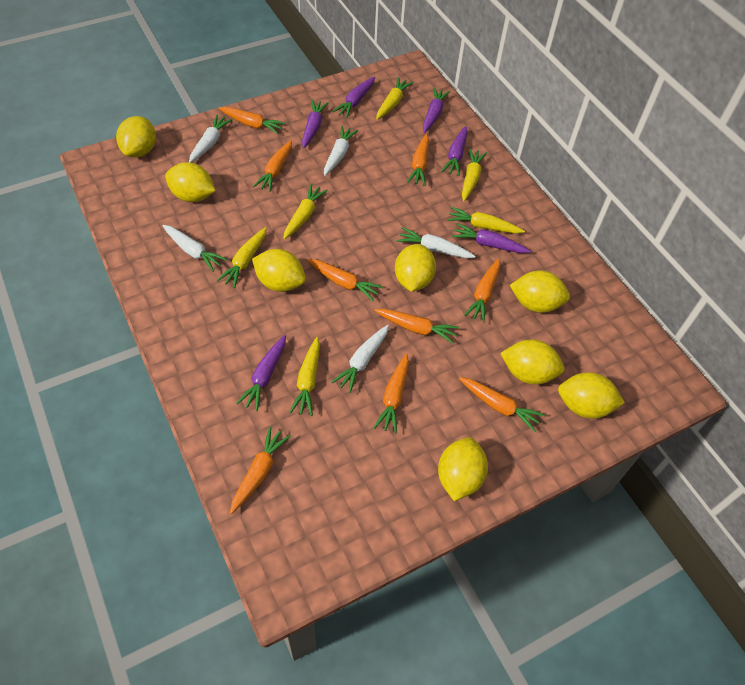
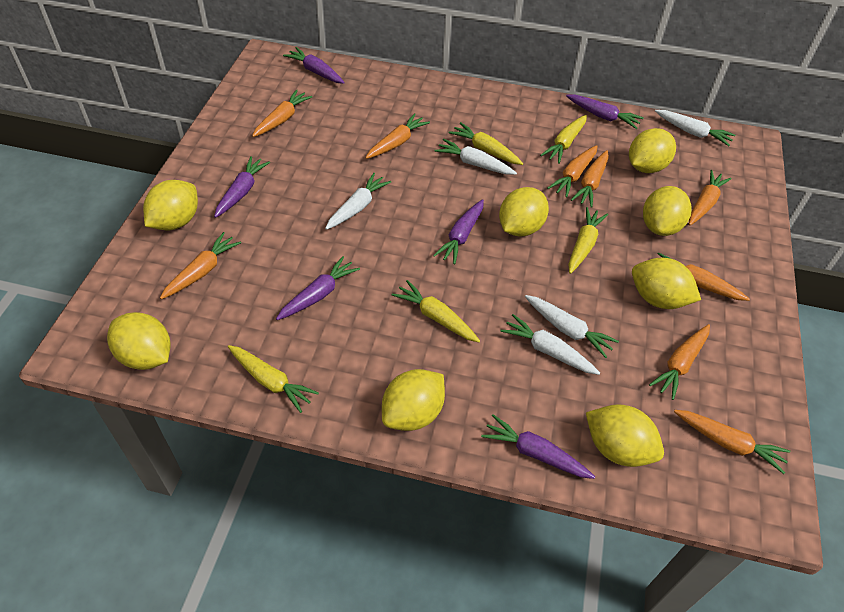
yellow carrot: [216,227,267,288] [283,184,328,239] [289,337,320,416] [376,77,414,120] [447,207,525,234] [462,149,487,201] = 6 -> [228,345,319,413] [392,280,480,342] [449,122,523,165] [540,115,587,164] [568,207,608,274] = 5

